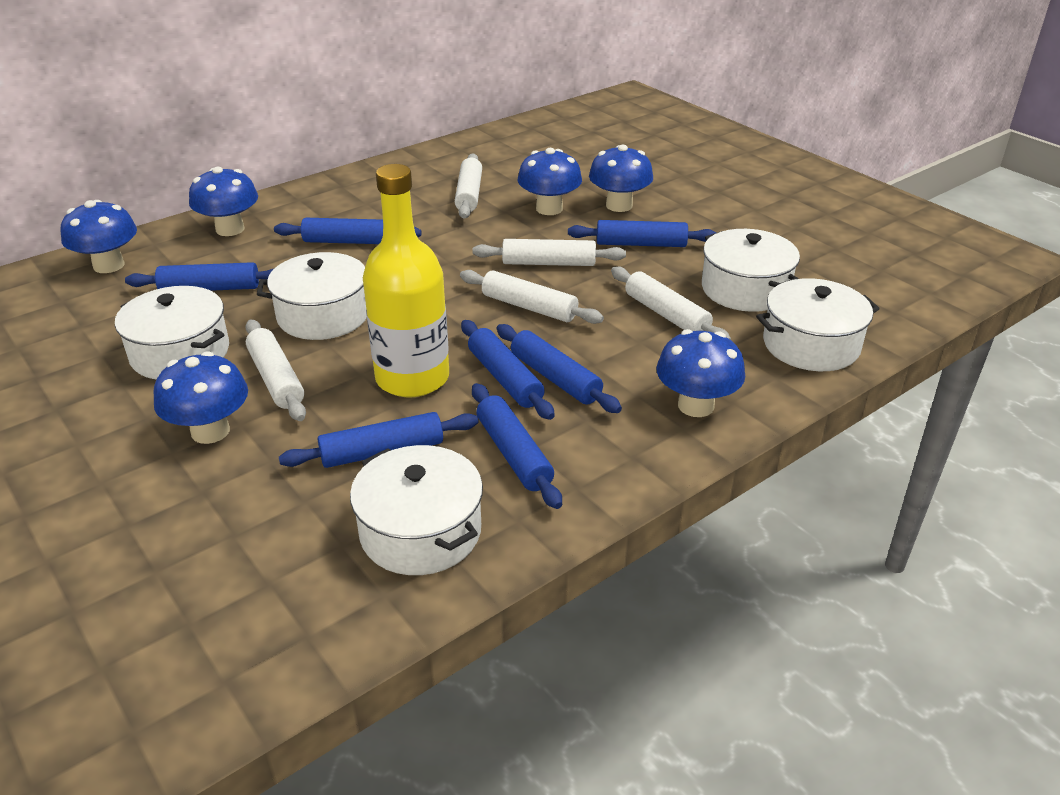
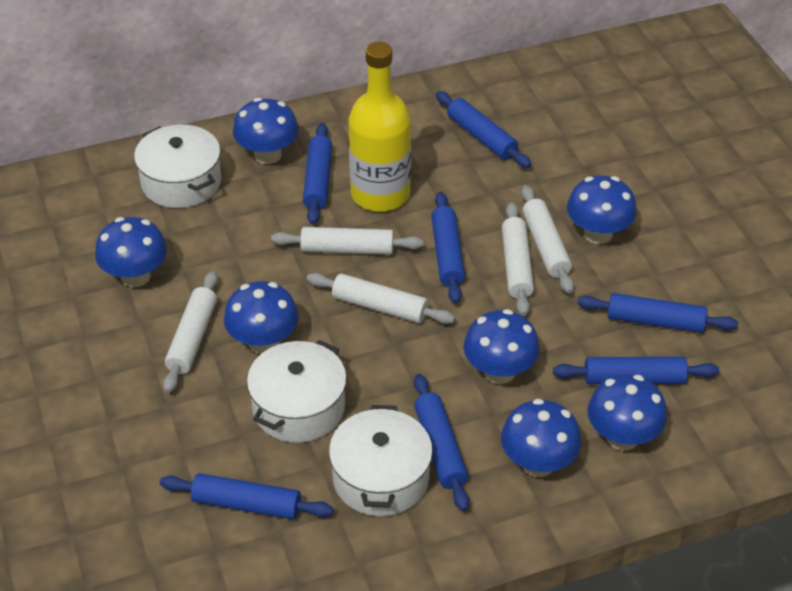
blue mushroom: [61,200,137,273] [153,351,248,444] [189,167,258,236] [518,148,582,215] [589,145,653,212] [656,329,745,417] = 6 -> [95,217,167,287] [224,281,299,354] [233,98,299,164] [463,309,540,384] [501,398,581,477] [567,175,637,244] [587,374,667,451] = 7
white pot: [115,286,229,380] [257,252,367,340] [350,445,483,575] [702,229,800,312] [756,278,880,371] = 5 -> [134,125,222,208] [247,340,347,443] [329,405,433,516] = 3

